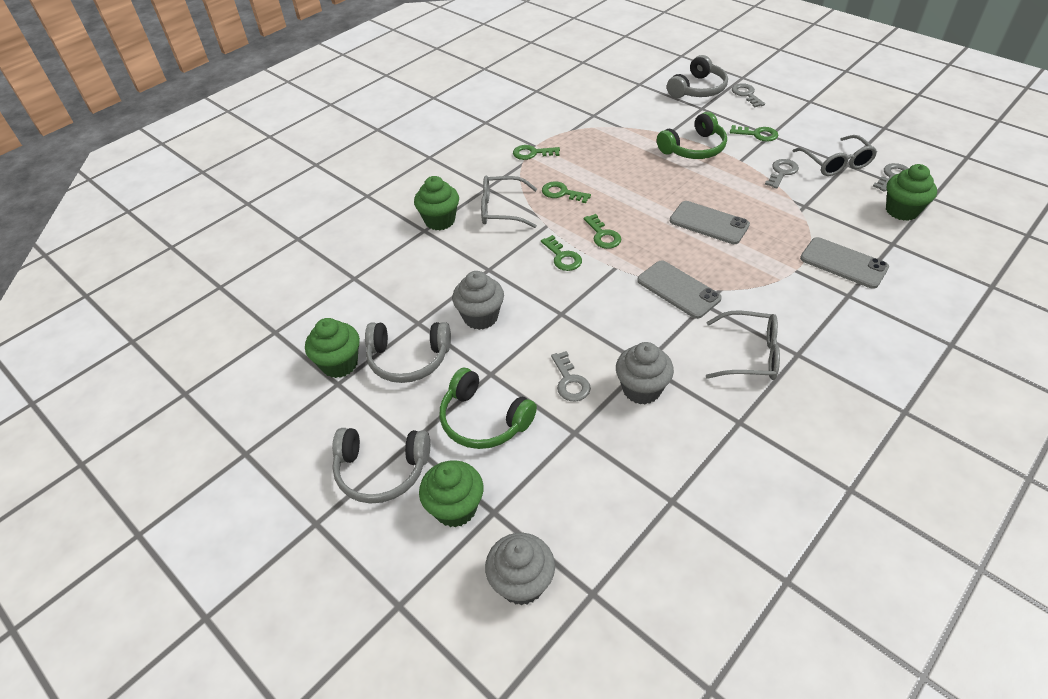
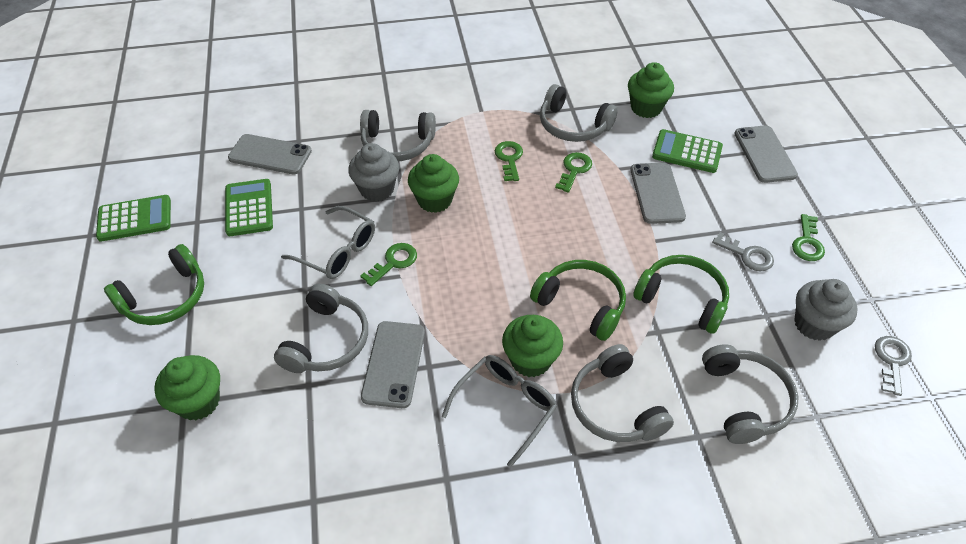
green calculator: none = 0 -> [96,195,171,242] [225,179,273,236] [652,129,723,173] = 3
green headphones: [440,368,537,449] [657,112,727,159] = 2 -> [104,244,204,325] [530,260,626,341] [633,255,729,334] = 3
green key: [513,145,560,160] [541,235,582,271] [542,181,591,203] [584,214,621,249] [730,125,778,142] = 5 -> [361,243,417,286] [495,141,523,181] [555,152,592,193] [792,214,825,261] = 4
grey cupcake: [452,271,504,330] [485,533,555,606] [616,342,674,404] = 3 -> [348,143,399,202] [794,279,858,341] = 2
grey glasses: [481,176,537,228] [706,311,780,380] [793,135,877,176] = 3 -> [281,206,375,279] [442,355,557,468] = 2
grey headphones: [332,428,430,504] [365,322,451,383] [667,55,728,98] = 3 -> [274,284,368,373] [360,110,436,161] [540,84,618,142] [571,344,674,442] [702,344,799,444] = 5
grey key: [551,351,591,402] [732,83,765,107] [765,159,799,188] [873,163,909,192] = 4 -> [712,232,774,271] [875,336,912,396] = 2
grey phone: [637,260,722,319] [670,201,750,244] [800,237,889,289] = 3 -> [228,134,312,174] [361,321,425,408] [630,163,686,224] [734,125,798,183] = 4

